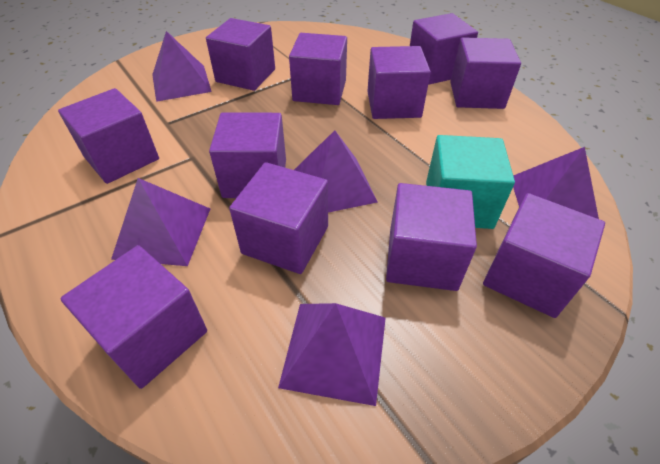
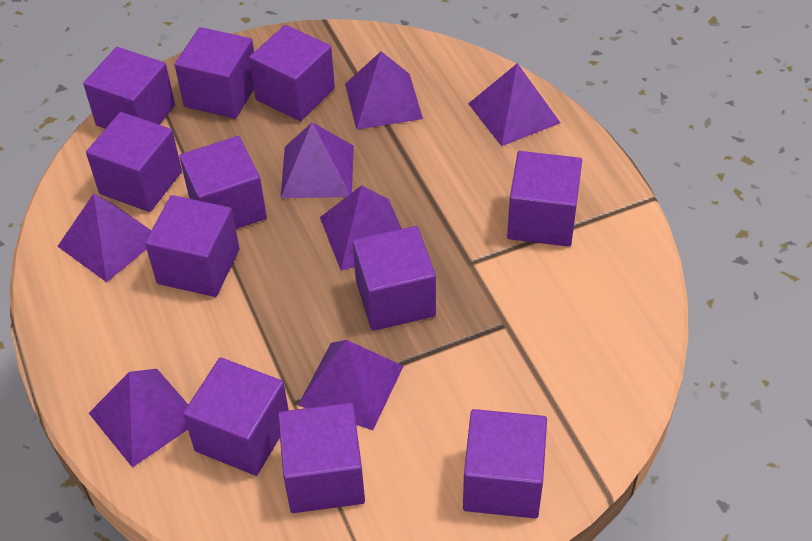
purple pyramid: [111,178,210,266] [152,31,212,102] [278,303,386,406] [294,130,377,213] [513,147,599,219] = 5 -> [57,193,151,282] [89,369,188,467] [281,122,354,198] [298,340,404,430] [320,185,402,270] [345,51,423,130] [468,63,560,146] = 7
turquoise cube: [426,135,515,229] = 1 -> none = 0

